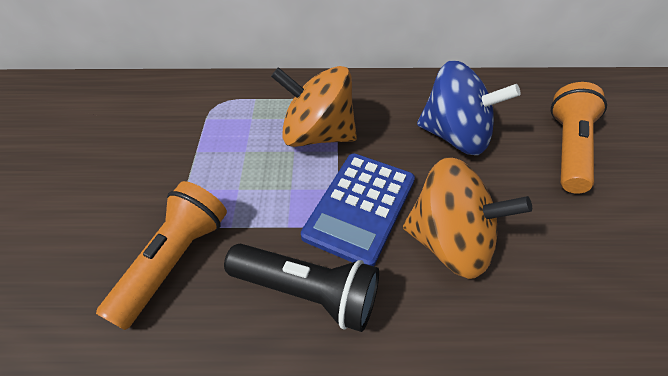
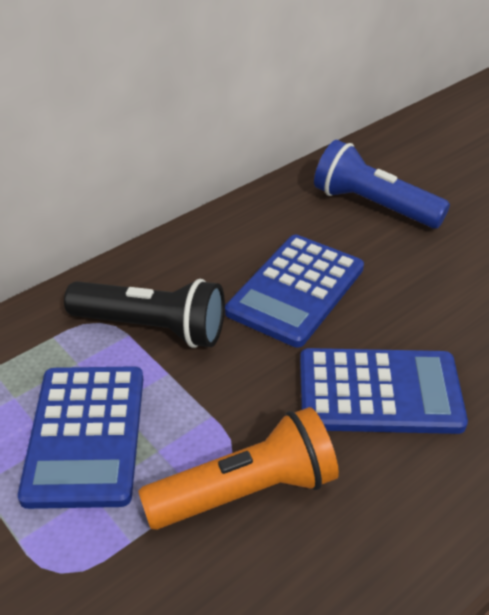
blue calculator: [301,154,415,266] = 1 -> [18,366,143,509] [225,235,364,347] [300,348,468,434] = 3
blue flashlight: none = 0 -> [314,140,450,229] = 1
blue spinning top: [417,61,521,155] = 1 -> none = 0
orange flashlight: [96,181,227,330] [551,82,607,194] = 2 -> [138,407,339,530] = 1
orange spinning top: [271,66,357,147] [403,157,532,279] = 2 -> none = 0

